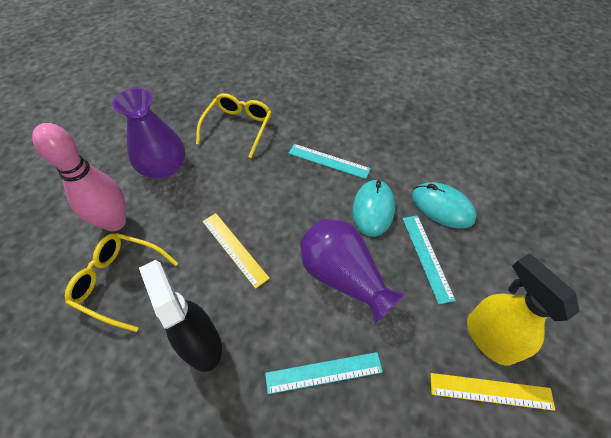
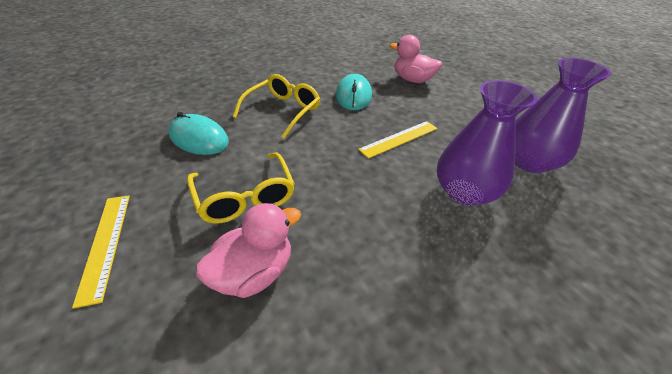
black spray bottle: [139,260,222,372] = 1 -> none = 0
pink bowling pin: [32,123,126,232] = 1 -> none = 0
pink duck: none = 0 -> [196,203,301,298] [390,35,442,83] = 2
turquoise ruler: [265,352,383,394] [288,144,371,179] [403,215,456,304] = 3 -> none = 0
yellow spray bottle: [467,253,580,366] = 1 -> none = 0

